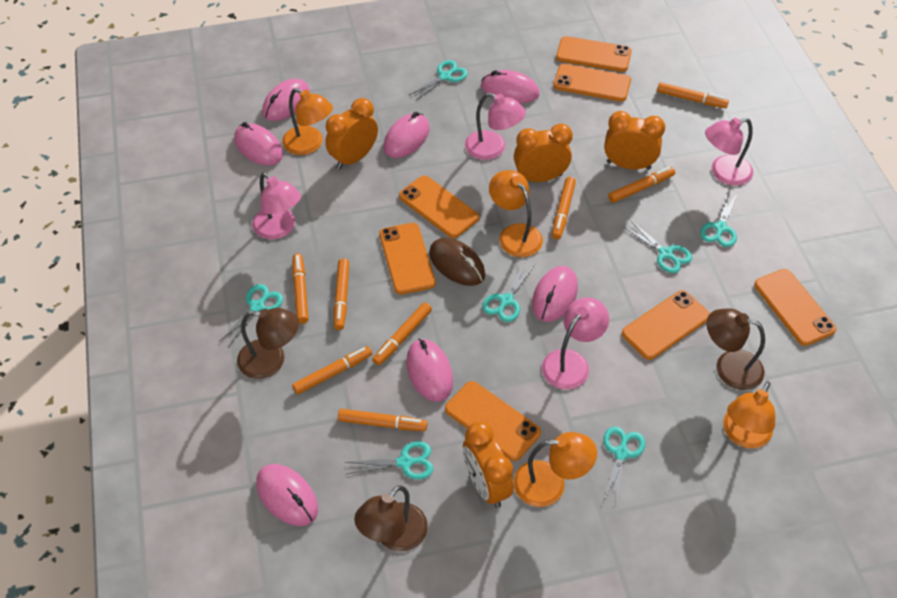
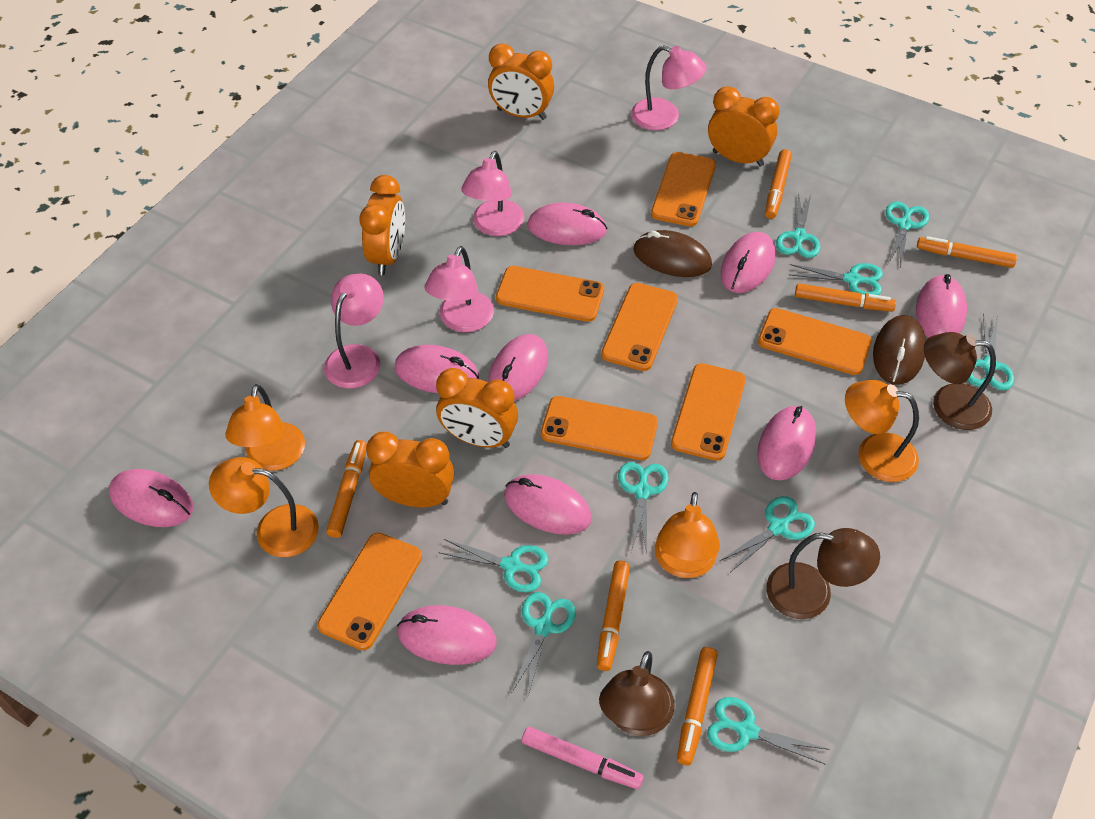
brown mouse: [429,238,485,286] = 1 -> [633,230,712,277] [873,315,926,385] = 2
orange clock: [325,98,378,169] [463,422,514,508] [514,123,573,182] [604,111,665,170] = 4 -> [359,175,405,275] [366,432,454,507] [436,368,518,448] [488,43,554,120] [708,86,780,167] = 5
orange marker: [292,253,309,324] [292,346,372,395] [334,259,349,330] [338,409,427,431] [372,302,432,366] [552,177,576,239] [608,167,675,203] [657,82,729,108] = 8 -> [326,440,367,538] [597,561,630,671] [677,647,718,765] [765,149,792,219] [795,283,896,312] [917,236,1017,268] = 6
pink marker: none = 0 -> [522,727,644,789] = 1
pink mouse: [234,122,283,166] [257,464,318,526] [262,79,310,121] [384,112,430,158] [406,339,453,402] [481,70,540,103] [532,266,578,322] = 7 -> [109,469,194,527] [394,345,479,393] [397,605,497,665] [488,334,548,401] [504,474,592,535] [528,202,607,245] [721,232,775,293] [757,406,816,481] [916,274,967,338] = 9
turquoise scissors: [219,284,283,347] [345,441,433,480] [409,60,468,101] [482,262,535,322] [603,427,645,507] [623,220,692,273] [700,193,737,247] = 7 -> [438,539,549,592] [512,592,576,698] [618,462,669,554] [707,697,829,765] [720,496,815,572] [776,193,820,258] [789,263,883,295] [886,202,929,269] [968,314,1014,391] = 9

